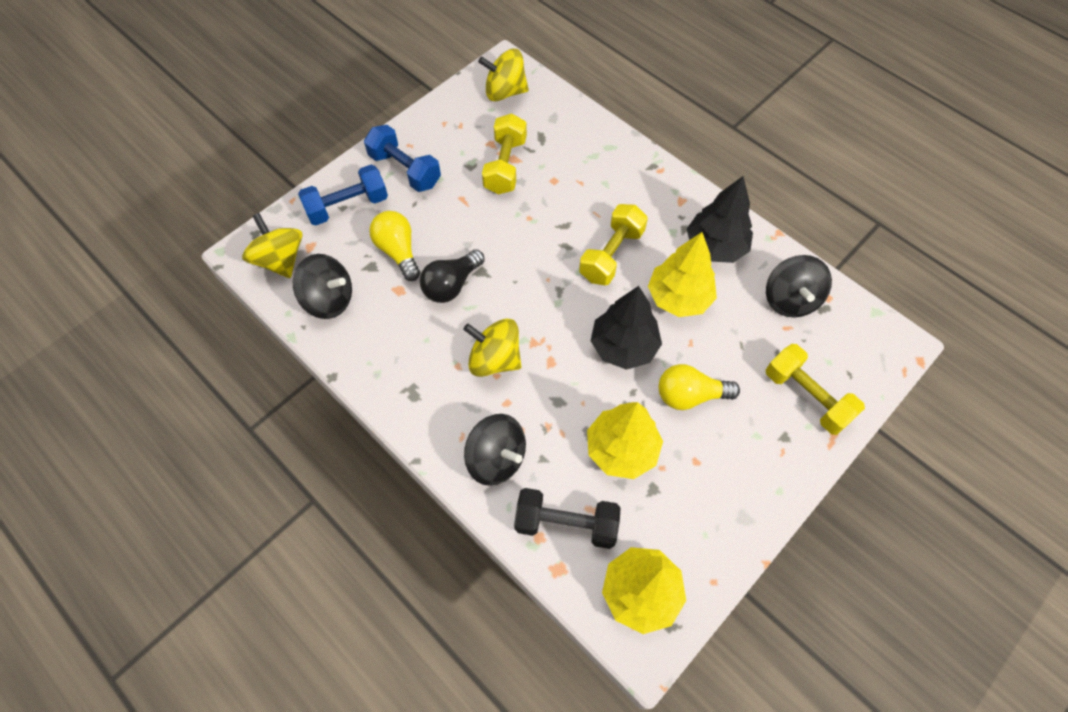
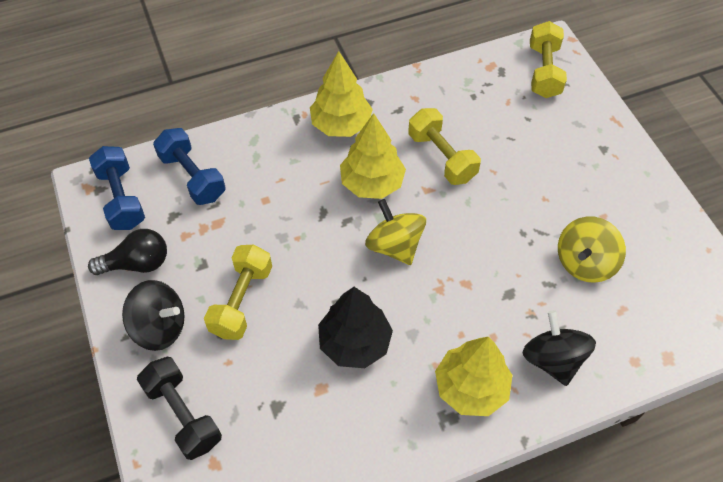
black spinning top: [293,254,352,319] [464,414,526,486] [766,255,832,318] = 3 -> [122,280,184,351] [523,310,596,386] = 2
black tree: [591,286,662,370] [687,176,753,263] = 2 -> [318,287,393,368] = 1
yellow light bulb: [369,211,420,281] [659,364,740,410] = 2 -> none = 0
yellow spinning top: [242,213,303,278] [463,319,521,377] [478,49,529,102] = 3 -> [365,199,426,265] [558,216,626,283] = 2

